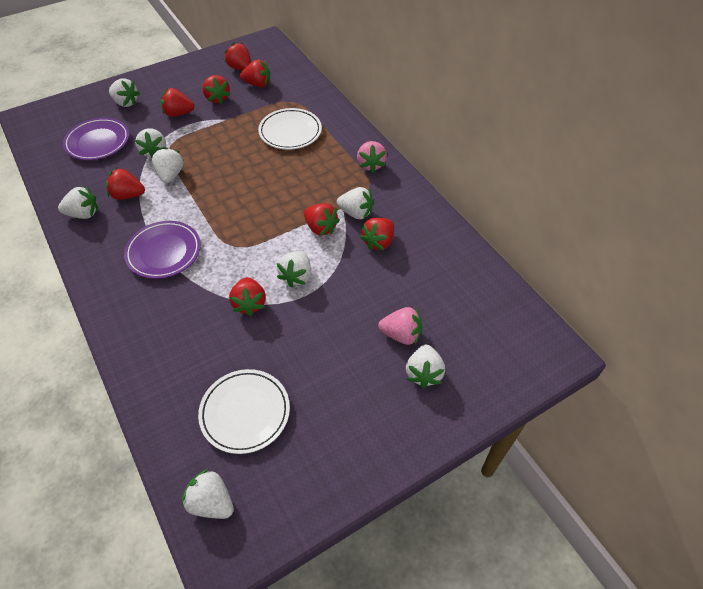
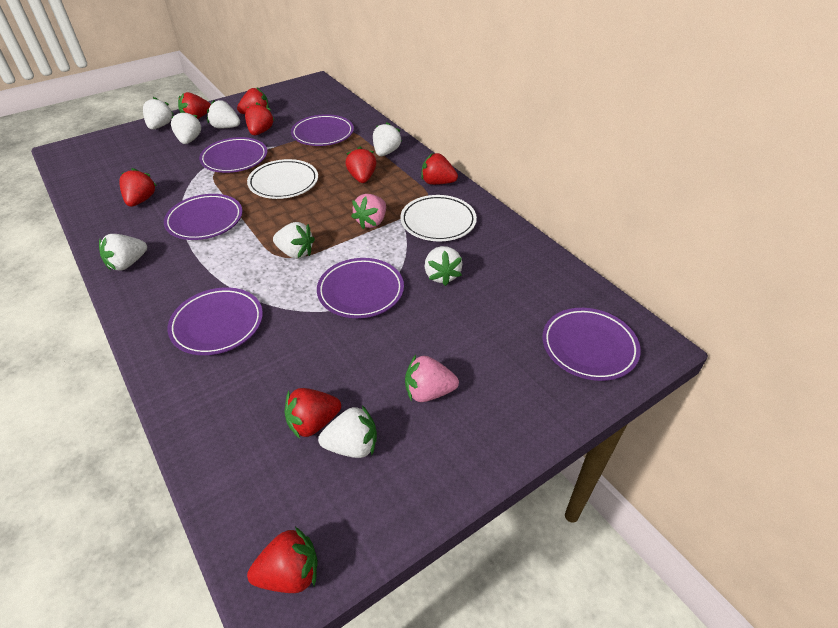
purple plate: [63,118,129,160] [124,221,201,279] = 2 -> [164,194,243,240] [167,288,263,355] [199,137,267,173] [291,114,354,146] [317,258,404,318] [542,308,641,381] = 6

